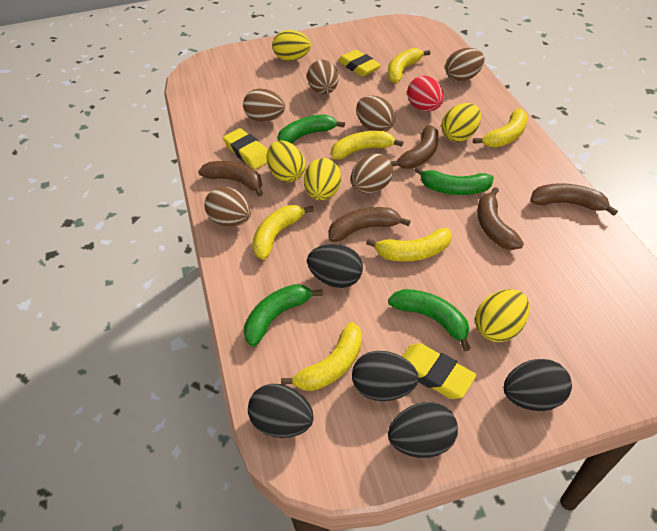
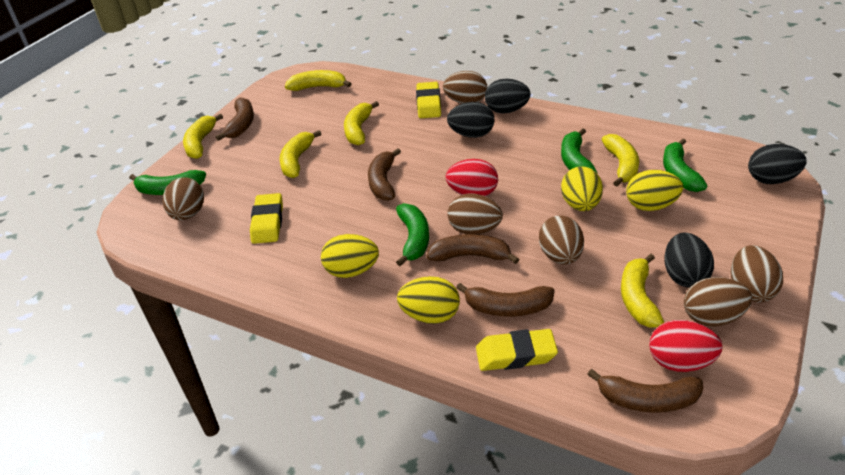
black egg: [248,384,314,438] [307,244,363,288] [352,351,419,401] [388,402,458,458] [504,359,572,411] = 5 -> [447,102,495,138] [485,79,531,113] [664,233,714,288] [748,144,807,184] = 4
red egg: [407,76,444,111] = 1 -> [445,159,498,196] [649,320,723,372] = 2
yellow egg: [267,141,305,182] [272,30,311,61] [304,158,341,201] [441,103,481,142] [475,289,530,342] = 5 -> [321,234,379,278] [397,276,460,324] [561,166,603,211] [626,170,683,211] = 4

